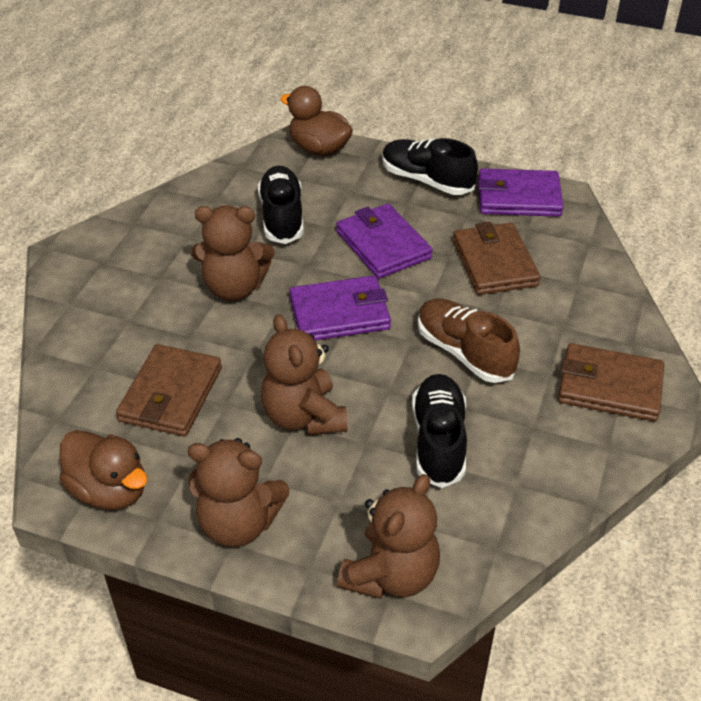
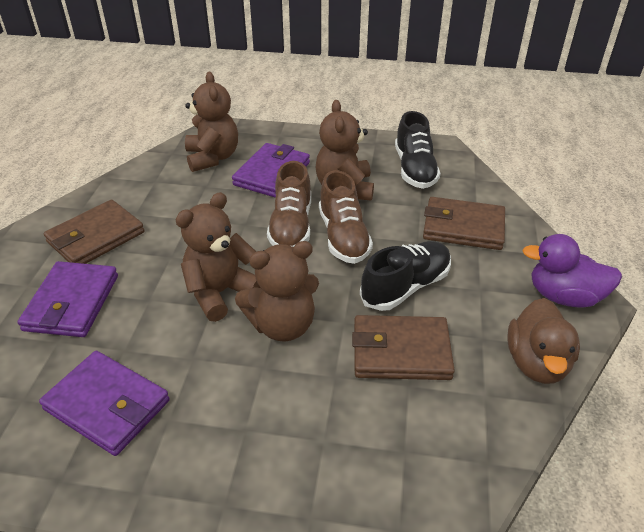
black shoe: [258,166,304,244] [382,138,478,195] [412,374,467,488] = 3 -> [360,241,451,311] [395,111,441,189] = 2
brown duck: [59,430,148,510] [280,86,353,156] = 2 -> [507,298,580,384] = 1
brown shoe: [418,298,520,383] = 1 -> [267,161,311,247] [319,170,373,264] = 2
purple duck: none = 0 -> [522,234,622,307] = 1

